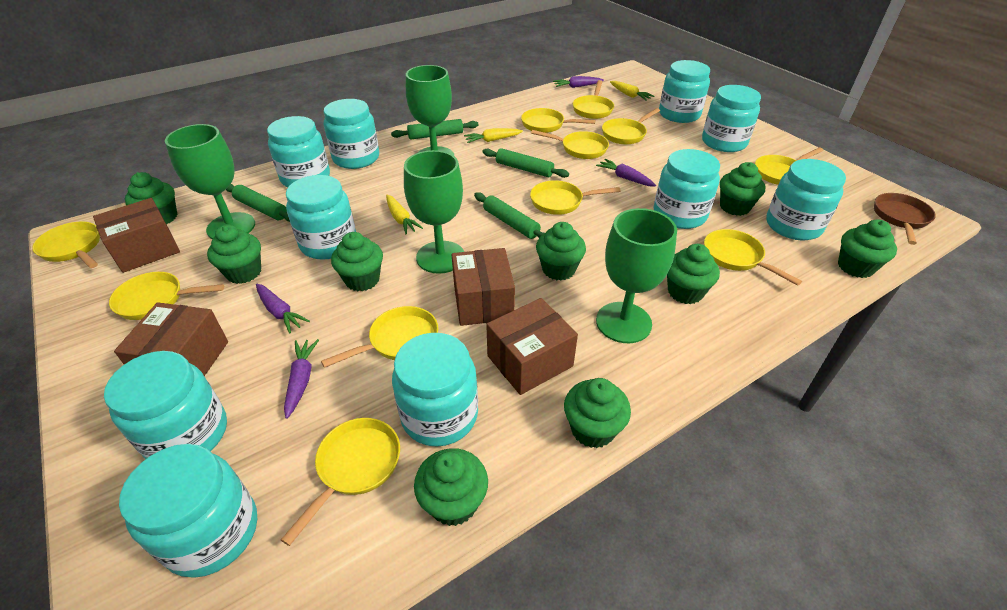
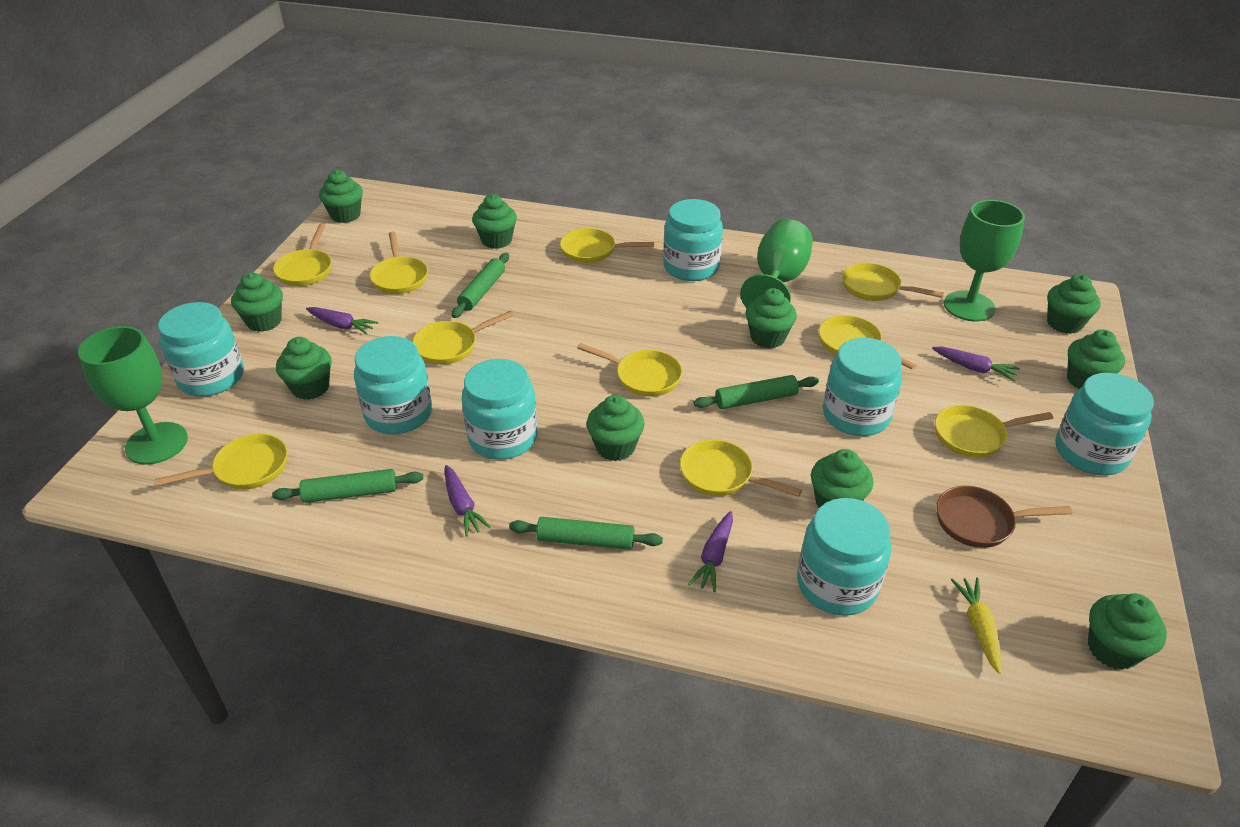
brown box: [93,198,180,273] [114,302,228,376] [452,248,515,326] [486,298,578,395] = 4 -> none = 0
green cupcake: [125,172,177,224] [207,225,261,284] [331,232,383,291] [414,448,488,526] [536,222,586,280] [564,378,631,448] [667,244,720,304] [720,162,766,216] [838,219,897,278] = 9 -> [231,272,283,332] [276,337,332,400] [319,170,363,223] [472,194,517,249] [587,395,644,461] [746,288,797,348] [811,449,873,508] [1047,274,1101,334] [1067,329,1125,389] [1088,593,1167,670] = 10
green goblet: [165,124,255,239] [404,150,464,274] [406,65,454,155] [596,208,677,343] = 4 -> [78,326,188,465] [740,219,813,308] [944,200,1025,321] = 3
turquoise jar: [104,351,227,459] [119,444,257,578] [267,116,330,187] [286,175,356,260] [324,99,379,169] [392,333,478,447] [654,149,720,229] [659,60,710,123] [702,85,761,152] [766,159,846,240] = 10 -> [158,302,244,397] [354,336,432,434] [462,359,538,460] [663,199,723,281] [797,498,891,616] [823,338,902,436] [1055,373,1154,475] = 7
yellow carrot: [386,195,423,235] [464,128,523,143] [610,81,655,101] = 3 -> [951,578,1001,674] = 1
yellow pan: [32,221,100,268] [109,272,224,320] [281,418,400,546] [321,306,438,368] [521,108,596,133] [530,180,620,215] [531,130,609,159] [573,80,614,119] [602,108,660,144] [704,229,802,286] [755,147,824,185] = 11 -> [155,434,288,489] [273,224,332,286] [370,232,428,294] [412,311,514,365] [560,228,655,263] [577,343,682,397] [680,439,802,497] [819,315,917,370] [842,263,944,301] [935,405,1053,458] = 10

